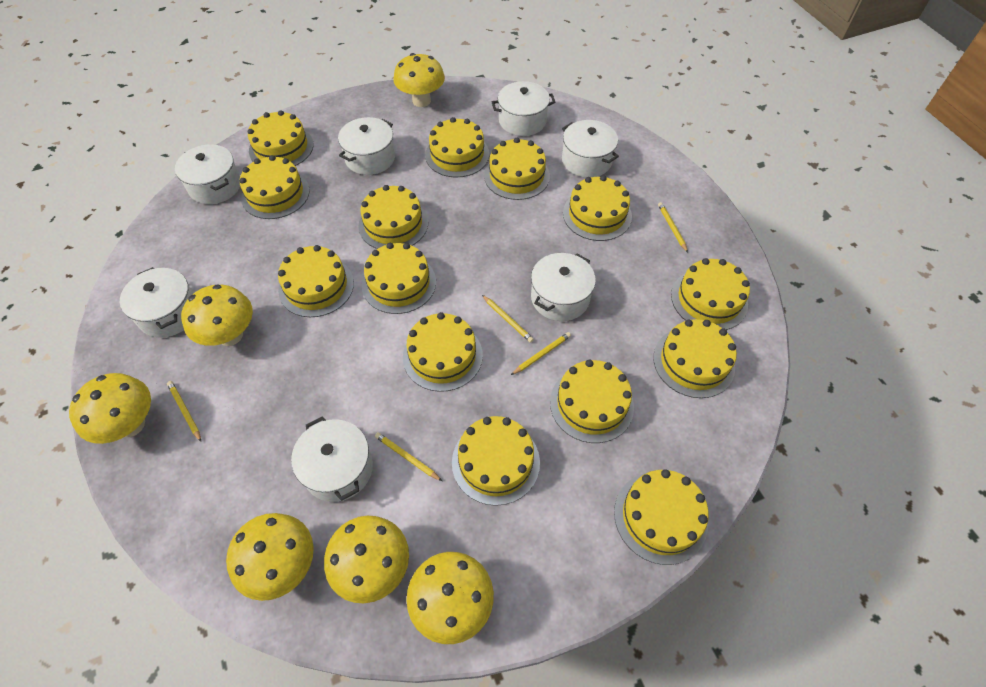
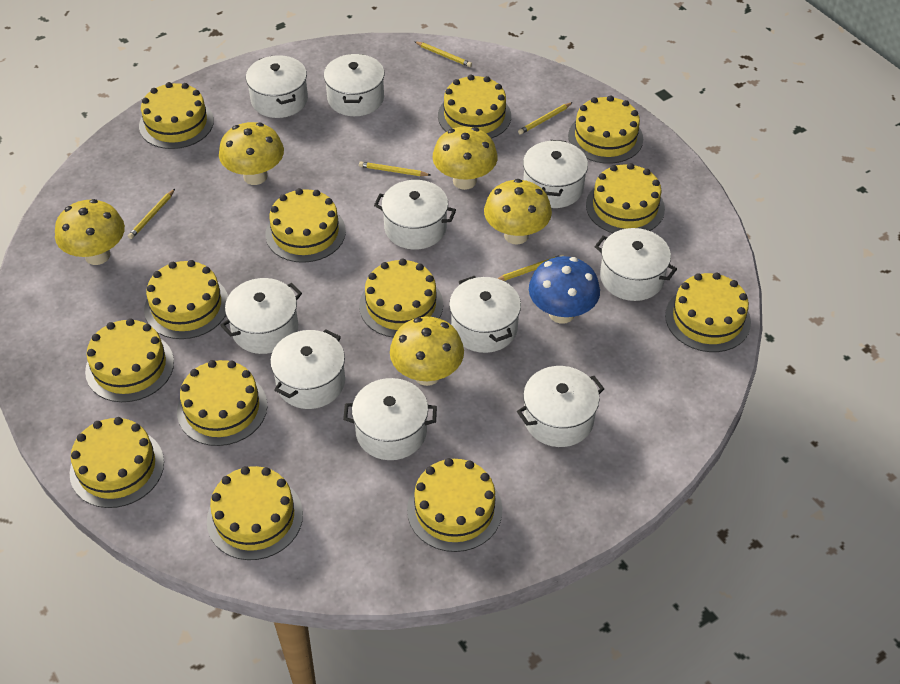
blue mushroom: none = 0 -> [529,256,600,324] = 1
white pot: [120,267,194,338] [175,145,240,204] [291,416,373,502] [338,117,395,175] [492,81,556,136] [531,253,596,321] [562,120,619,177] = 7 -> [220,278,302,354] [246,55,308,118] [270,329,345,409] [324,54,385,116] [343,378,437,460] [374,180,456,250] [449,276,521,353] [517,366,604,447] [523,140,588,208] [594,228,677,301] = 10
yellow cake: [240,155,310,219] [248,110,314,166] [278,245,354,317] [358,185,428,249] [362,243,436,314] [403,312,483,392] [425,117,489,178] [452,416,540,506] [484,138,550,200] [550,360,634,443] [563,175,632,241] [614,469,709,565] [653,319,737,398] [671,258,750,330] = 14 -> [70,417,164,508] [85,318,174,402] [139,82,214,149] [144,260,228,339] [177,360,267,446] [207,466,303,560] [265,188,346,263] [359,259,443,338] [407,458,502,552] [438,75,511,139] [568,95,643,164] [586,163,665,233] [665,272,751,352] = 13
yellow mushroom: [69,373,151,444] [181,284,253,346] [226,513,314,601] [324,516,409,603] [393,53,445,107] [406,552,494,644] = 6 -> [55,199,125,265] [219,122,284,185] [390,317,464,386] [432,127,498,190] [484,179,552,245] = 5

